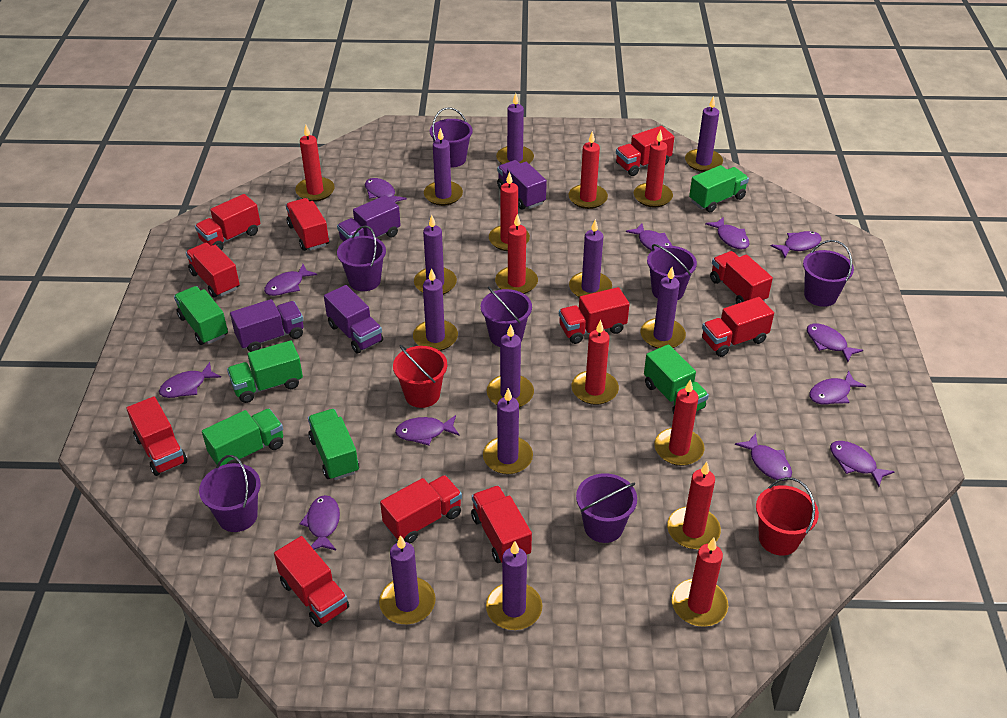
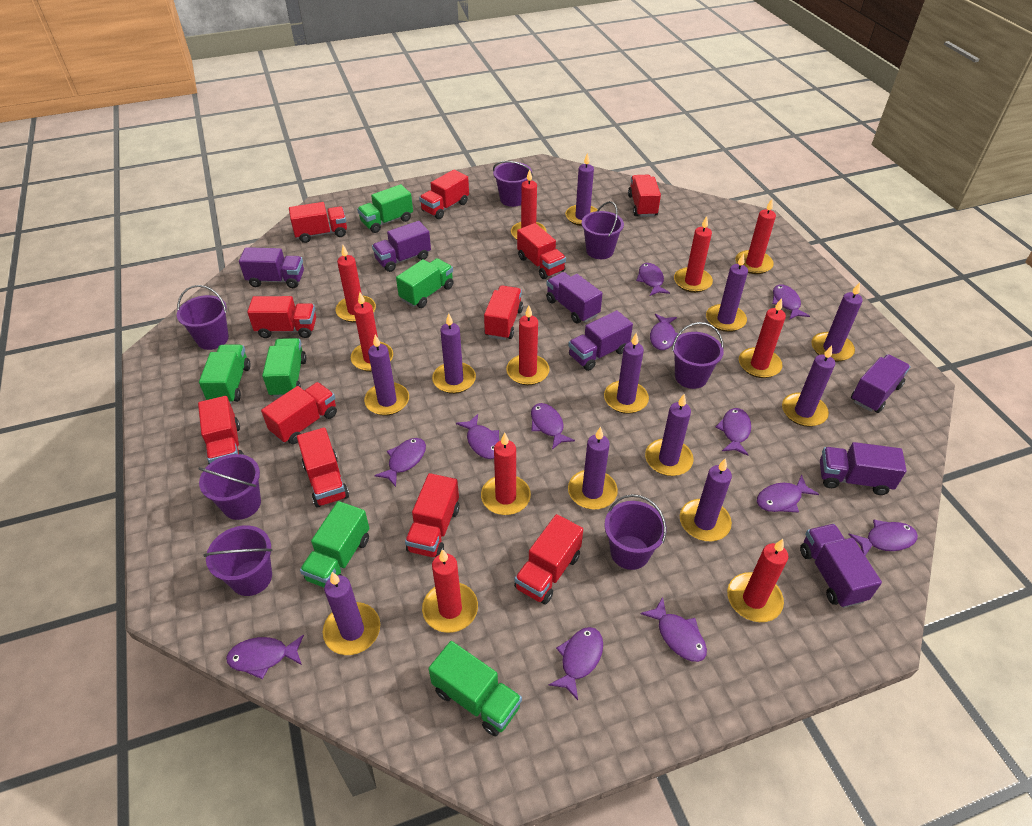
purple truck: [230,299,304,352] [324,285,383,353] [337,195,401,242] [497,160,547,210] = 4 -> [239,247,304,288] [372,221,431,272] [546,272,603,324] [568,310,633,371] [800,524,882,608] [820,442,907,495] [851,354,910,413] = 7
red bucket: [393,345,447,408] [756,477,819,556] = 2 -> none = 0
red candle: [295,125,335,202] [489,172,530,251] [495,214,538,294] [568,131,608,209] [571,320,619,405] [634,130,673,207] [655,379,704,466] [667,462,721,550] [672,538,728,627] = 9 -> [336,245,376,323] [351,292,393,372] [422,549,478,633] [481,432,531,515] [506,306,550,385] [511,169,547,240] [674,216,713,293] [727,539,788,622] [735,199,776,274] [739,298,786,378] = 10

